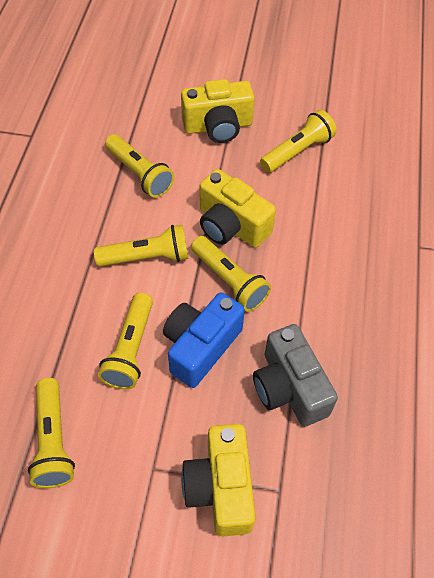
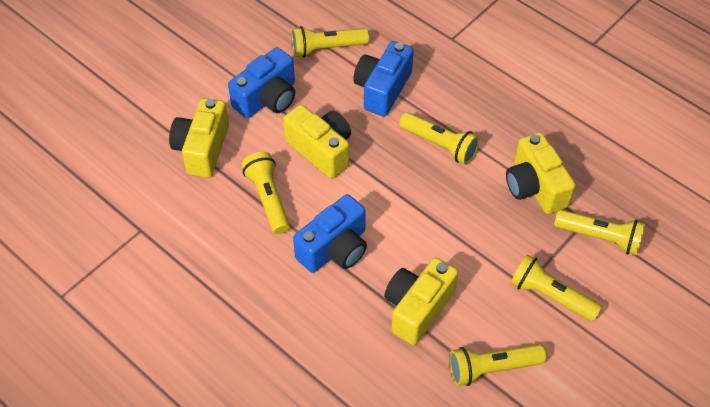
blue camera: [163,293,245,388] = 1 -> [228,47,295,118] [293,194,367,273] [353,41,413,117] = 3
grey camera: [253,324,338,427] = 1 -> none = 0
yellow camera: [181,79,255,143] [181,424,256,537] [200,169,276,248] = 3 -> [169,98,229,178] [283,105,351,179] [384,258,458,345] [506,132,576,214] = 4

